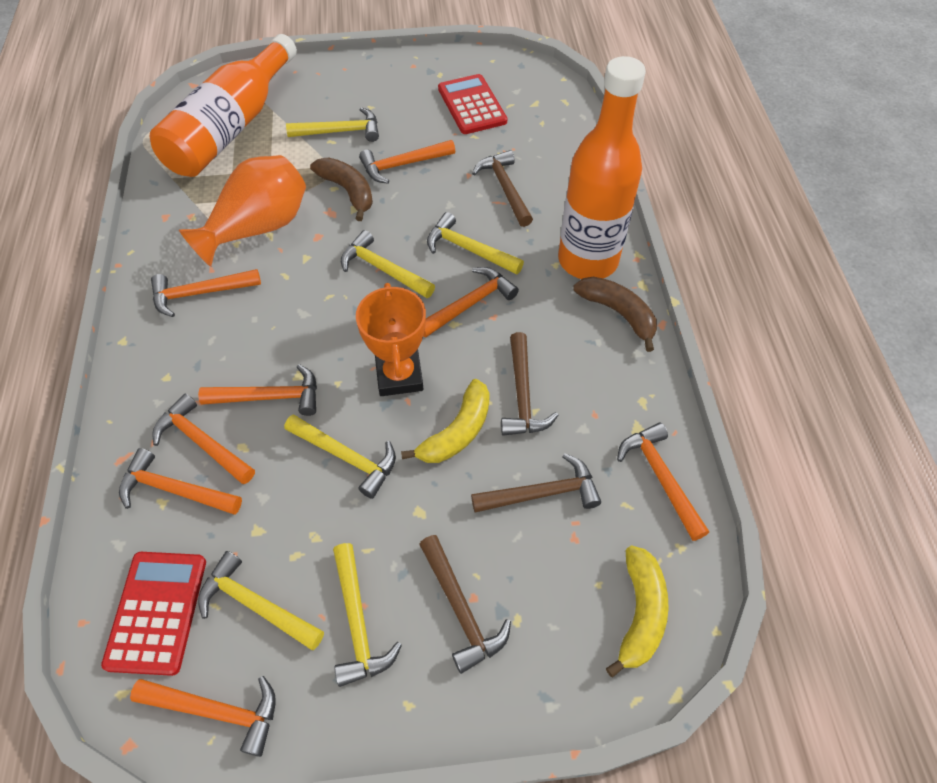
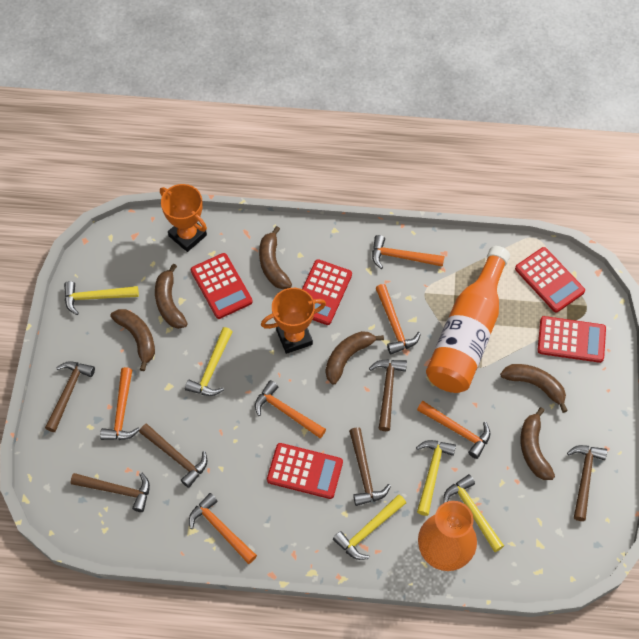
brown banana: [310,158,373,221] [573,277,657,352] = 2 -> [110,309,155,371] [155,264,188,329] [259,226,292,289] [326,331,384,385] [500,364,568,413] [521,407,555,480] = 6
brown hammer: [419,535,511,674] [471,453,601,513] [472,150,533,227] [501,332,558,436] = 4 -> [45,361,95,432] [71,472,150,512] [139,424,207,488] [349,427,391,506] [369,360,407,431] [567,445,607,521] = 6
orange bottle: [150,34,297,177] [558,56,646,279] = 2 -> [426,246,510,393] = 1
orange hammer: [119,448,242,515] [130,676,276,757] [151,269,261,317] [153,393,255,484] [198,364,317,416] [359,140,455,184] [423,267,519,337] [617,422,709,541] = 8 -> [100,367,140,440] [189,493,257,564] [255,380,326,438] [372,235,445,269] [376,284,421,354] [417,401,491,459] = 6
orange trophy: [356,283,426,396] = 1 -> [160,184,207,252] [261,288,326,354] = 2
red calculator: [101,552,206,676] [438,74,507,134] = 2 -> [191,253,253,319] [267,443,343,499] [302,259,352,325] [515,247,585,312] [537,316,606,363] = 5
yellow banana: [401,379,490,463] [606,545,669,678] = 2 -> none = 0
yellow hammer: [198,551,324,650] [284,414,396,499] [286,107,379,142] [333,543,402,687] [341,230,435,298] [427,212,524,275] = 6 -> [64,281,139,315] [185,327,233,396] [333,495,406,560] [416,440,456,516] [443,474,504,552] = 5

